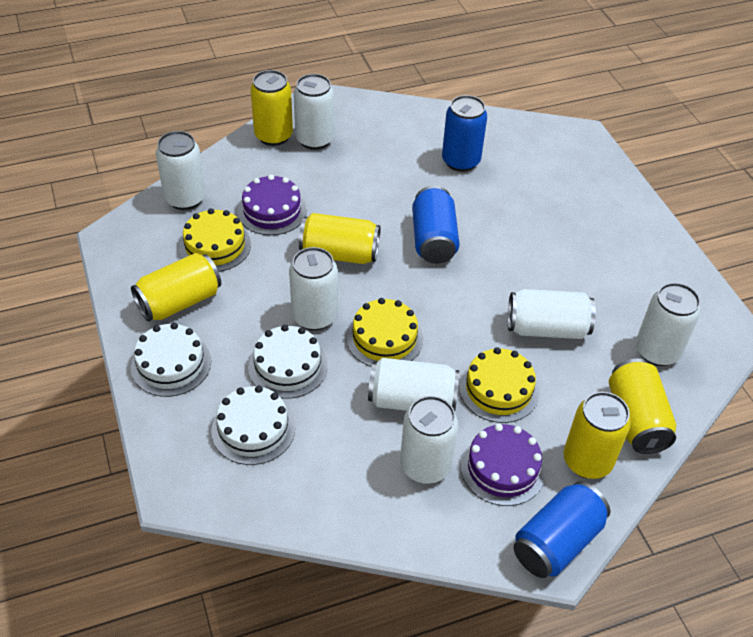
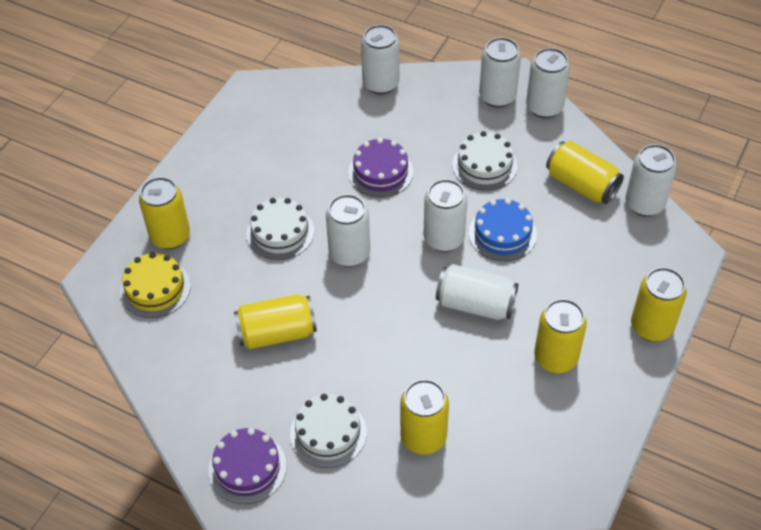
blue cake: none = 0 -> [469,198,537,261] = 1
blue can: [412,186,460,264] [442,95,487,172] [513,481,610,578] = 3 -> none = 0
yellow cake: [179,208,251,272] [346,298,423,367] [459,347,539,423] = 3 -> [120,252,191,318] = 1
yellow can: [131,253,221,322] [250,70,293,146] [299,213,380,264] [564,392,631,479] [609,359,676,454] = 5 -> [139,177,190,249] [234,294,317,349] [400,379,449,455] [534,299,587,373] [546,141,624,204] [631,267,687,341] = 6

